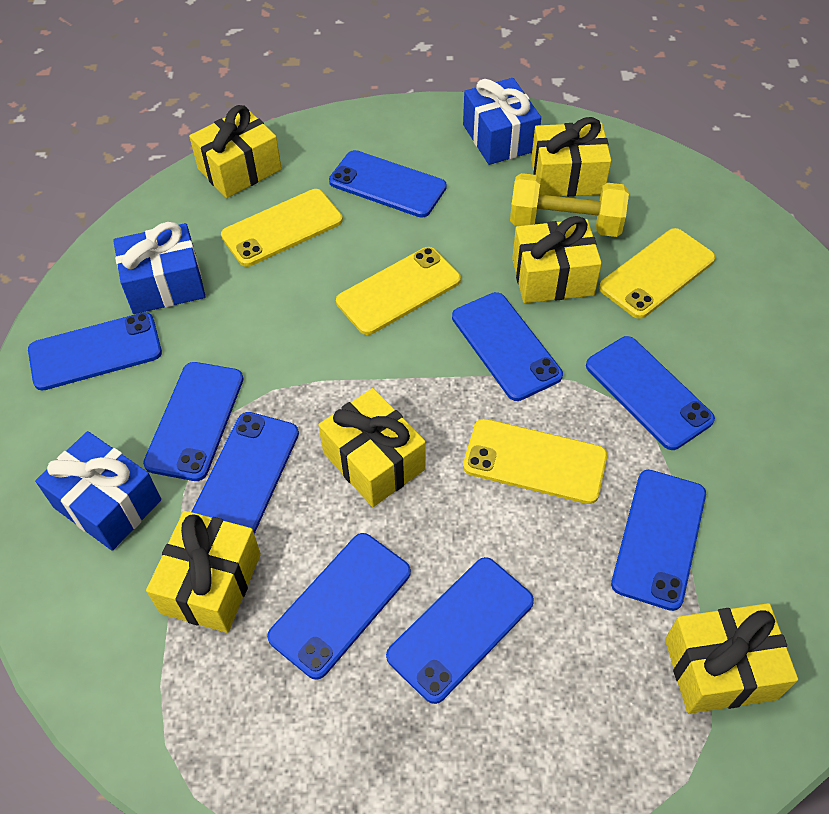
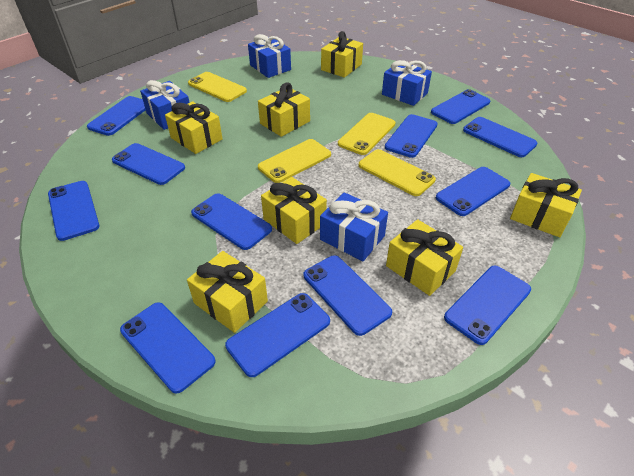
blue gift: [35,431,161,551] [113,222,205,314] [463,78,541,165] = 3 -> [140,80,190,130] [248,34,291,78] [320,192,388,261] [382,60,432,106] = 4
blue phone: [28,312,162,391] [143,362,244,481] [192,412,299,534] [267,533,411,680] [329,150,447,218] [386,557,534,704] [452,292,563,401] [586,336,715,450] [611,470,706,611] = 9 -> [48,181,100,241] [87,96,146,136] [112,143,185,185] [120,302,215,394] [191,193,272,250] [225,293,330,377] [304,255,392,336] [385,114,438,158] [431,89,490,124] [436,167,510,216] [444,265,531,345] [463,117,538,157] = 12
yellow dumbbell: [510,173,629,237] = 1 -> none = 0
yellow gift: [146,511,261,633] [189,105,282,198] [318,388,426,507] [512,216,602,303] [531,117,611,197] [665,603,798,714] = 6 -> [165,101,223,154] [187,251,268,333] [258,82,310,137] [261,177,327,244] [321,31,363,78] [386,219,463,296] [510,173,582,237] = 7

